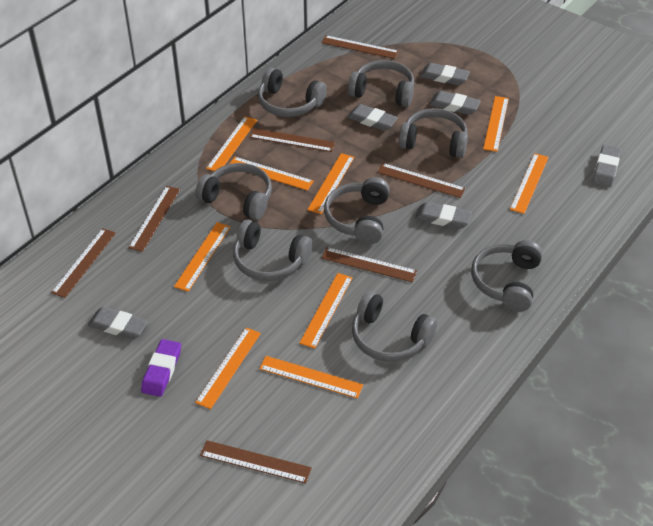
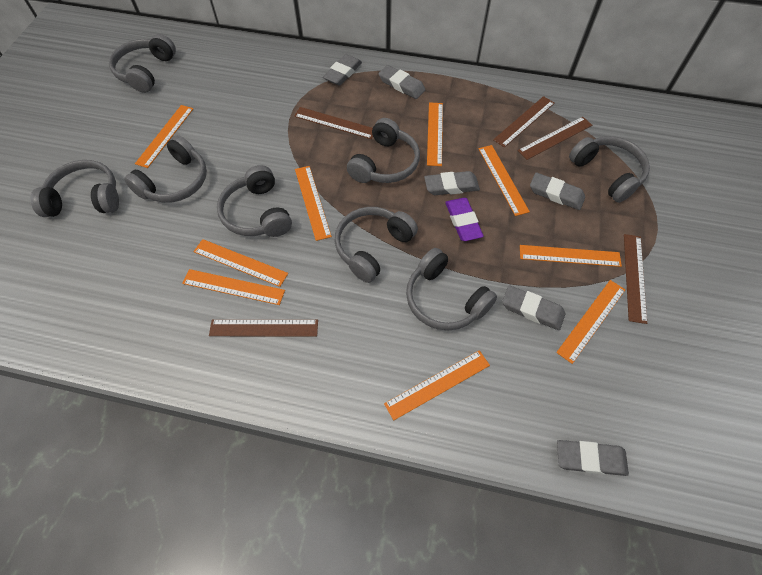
brown ruler: [51,228,116,298] [128,186,180,252] [200,440,312,484] [249,128,335,152] [321,35,399,59] [321,247,417,282] [377,163,466,198] = 7 -> [209,319,318,336] [294,107,373,139] [493,96,555,148] [518,117,592,160] [624,234,647,324] = 5

